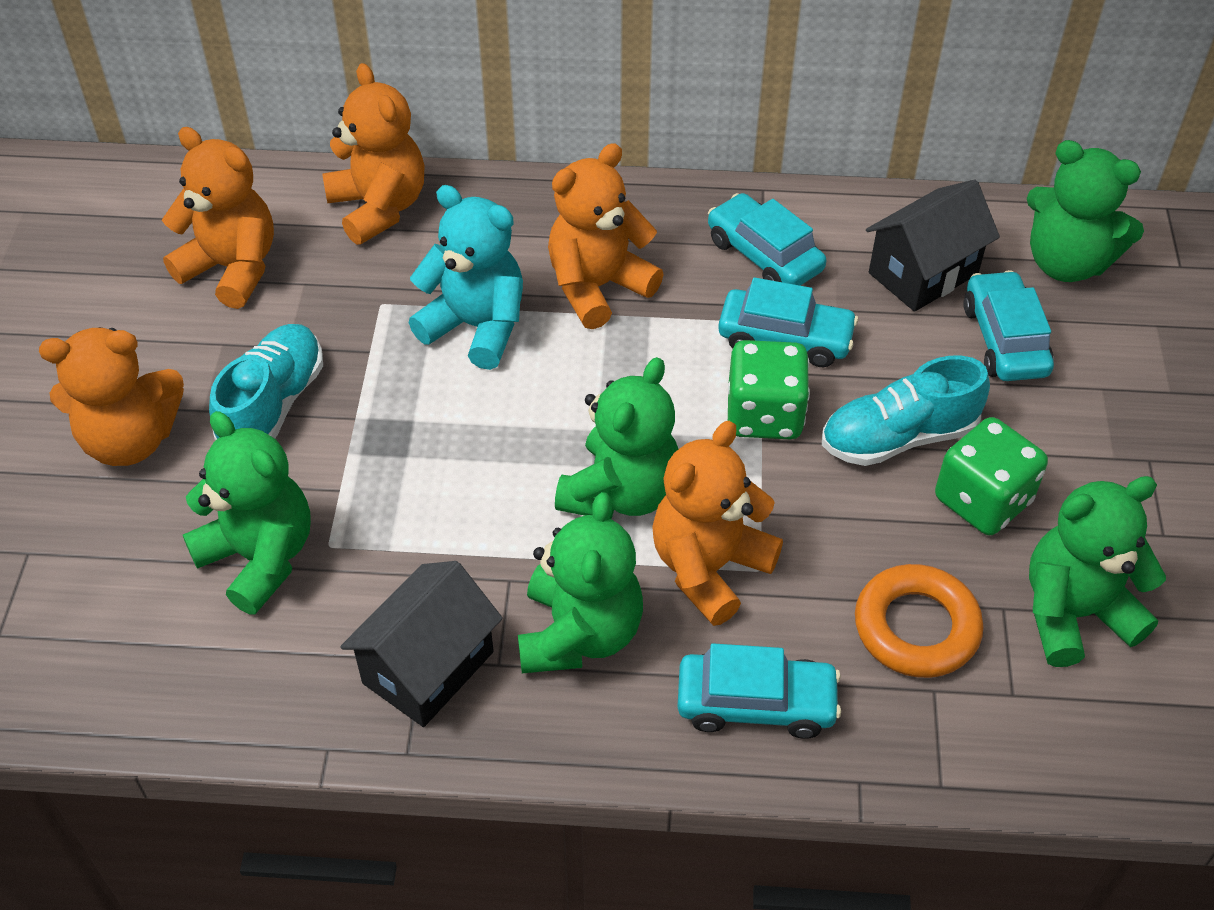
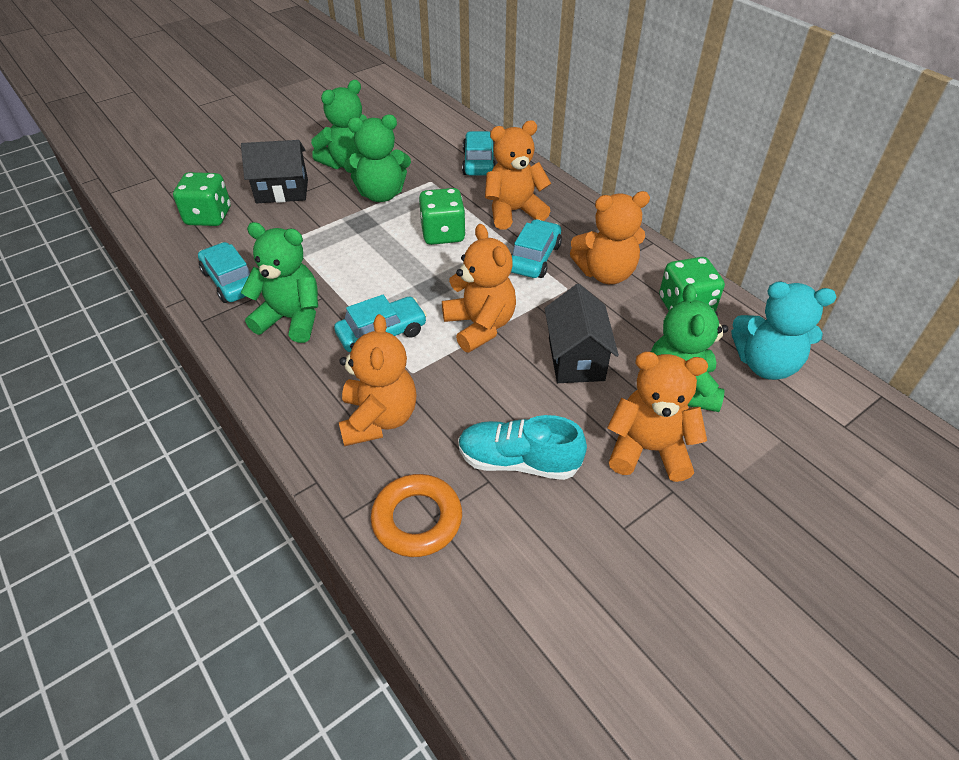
green dice: [728,340,810,439] [935,417,1048,535] = 2 -> [173,172,231,226] [419,188,466,245] [659,257,725,311] = 3
green teddy bear: [183,411,311,615] [518,492,643,673] [555,357,678,519] [1027,140,1144,282] [1029,476,1166,667] = 5 -> [241,222,318,343] [311,80,367,169] [344,115,411,202] [651,284,728,412] = 4
turquoise shoe: [209,324,323,441] [822,356,990,466] = 2 -> [458,415,587,480] = 1

